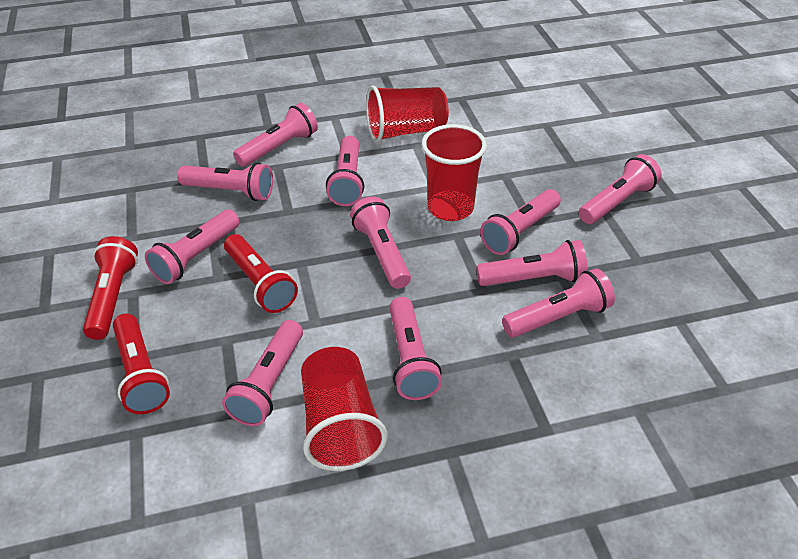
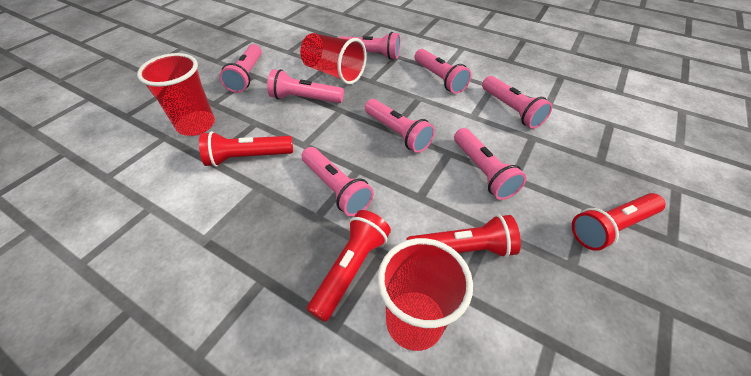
pink flashlight: [145,210,239,284] [177,162,273,201] [222,320,303,426] [233,103,318,167] [326,136,364,206] [350,196,411,289] [389,297,442,400] [476,240,587,286] [480,189,561,255] [502,269,615,338] [579,154,662,224] = 11 -> [219,44,262,93] [267,69,344,103] [301,147,374,216] [338,32,400,60] [365,99,435,153] [415,49,471,94] [454,128,527,200] [482,76,553,129] = 8
red flashlight: [83,236,138,340] [113,313,170,414] [224,234,298,313] = 3 -> [199,131,293,167] [307,210,391,322] [407,215,521,258] [572,193,665,251] = 4

